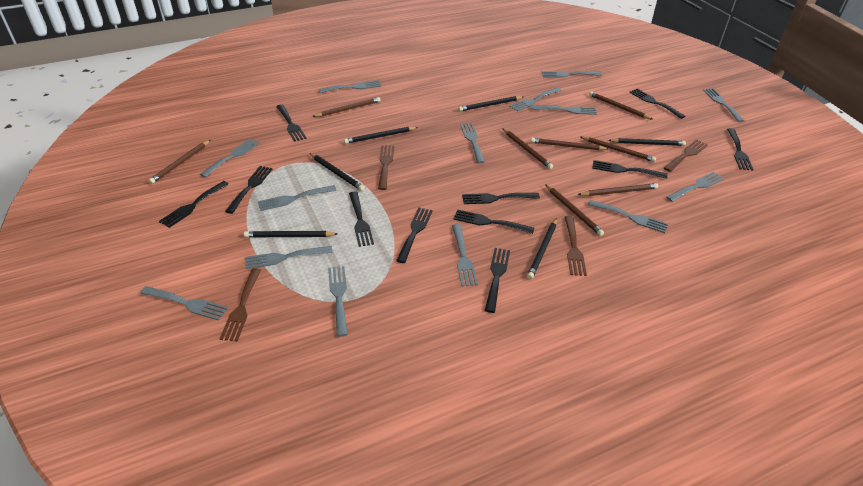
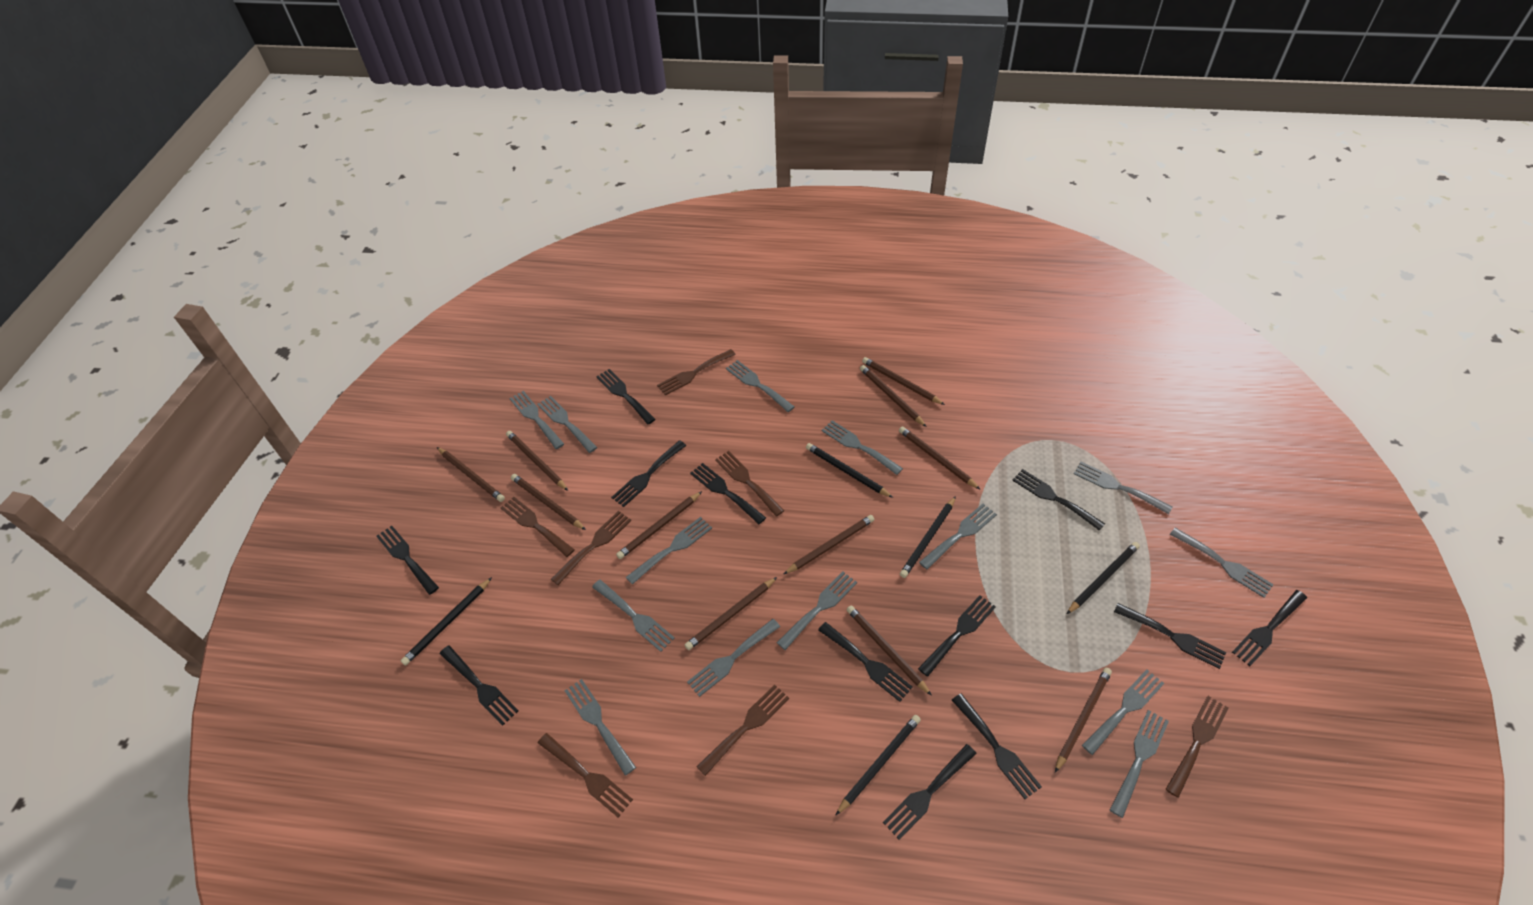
black fork: [159,181,229,228] [225,166,272,214] [276,104,306,142] [349,191,374,247] [396,208,433,263] [453,209,534,234] [462,193,540,204] [485,248,510,313] [592,160,668,179] [629,89,685,119] [727,128,754,171] = 11 -> [376,526,439,595] [440,645,518,726] [596,369,656,425] [611,440,686,507] [690,463,766,524] [818,622,913,702] [883,744,977,840] [918,595,996,677] [952,693,1042,799] [1012,469,1105,531] [1114,603,1226,669] [1232,590,1307,666] = 12
black pencil: [244,231,338,238] [310,153,365,191] [344,127,418,144] [458,96,523,111] [527,218,557,279] [608,138,686,146] = 6 -> [401,577,492,666] [806,443,893,498] [835,715,921,816] [900,496,956,578] [1067,542,1140,614] = 5
brown fork: [220,268,261,341] [378,145,394,190] [565,216,587,276] [664,139,708,172] = 4 -> [501,497,575,557] [538,733,633,817] [551,511,631,585] [657,349,736,396] [697,684,789,776] [715,451,784,517] [1165,696,1228,798] = 7
brown pencil: [149,140,210,184] [312,97,381,117] [502,128,553,169] [530,138,609,150] [545,184,604,236] [578,183,658,196] [580,136,656,162] [589,91,652,119] = 8 -> [437,447,505,502] [506,431,568,491] [511,474,586,530] [616,491,702,559] [685,577,777,650] [784,515,874,574] [847,605,932,696] [860,365,927,427] [862,357,945,405] [899,426,980,489] [1055,668,1112,773] = 11

